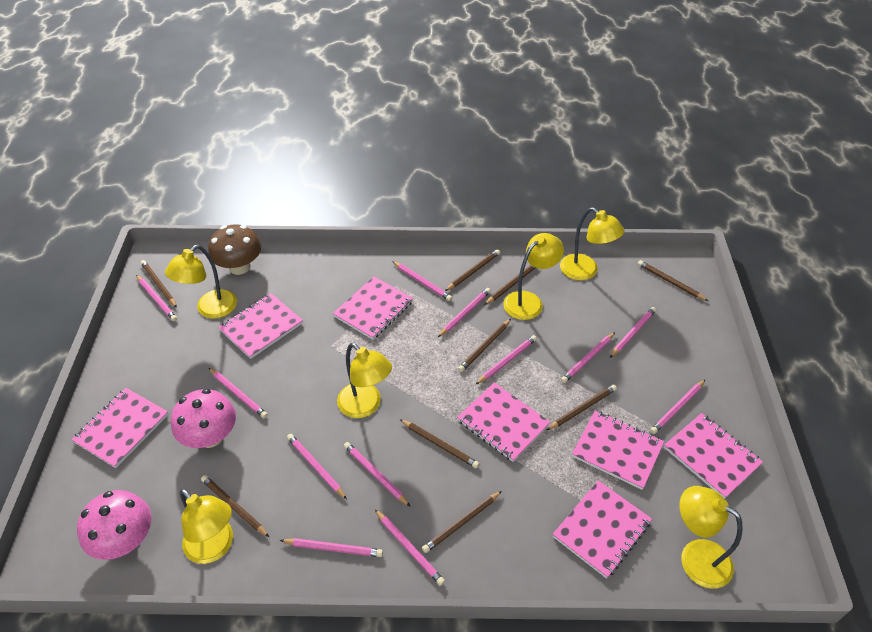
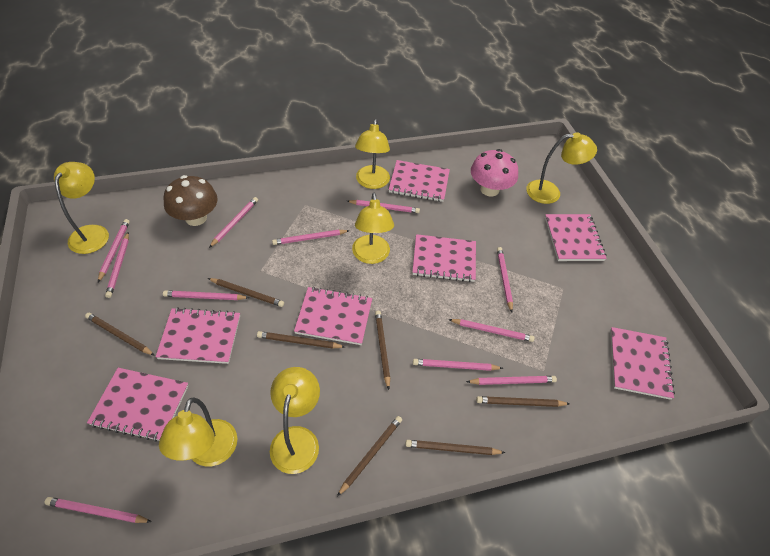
brown pencil: [141,260,177,307] [201,475,269,537] [400,419,479,468] [422,491,502,553] [445,250,500,291] [458,319,511,372] [485,265,535,305] [547,385,617,430] [638,260,708,301] = 9 -> [85,313,155,356] [208,278,284,307] [257,331,345,349] [337,416,402,496] [375,311,390,390] [405,440,505,455] [476,396,570,407] = 7
pink mushroom: [77,490,152,560] [171,389,236,448] = 2 -> [471,149,518,197] = 1
pink pencil: [136,275,177,321] [209,368,268,418] [280,538,383,557] [287,434,347,499] [344,442,411,507] [375,509,445,586] [392,261,452,301] [438,288,491,337] [475,335,537,385] [561,332,615,383] [610,307,656,358] [650,380,705,434] = 12 -> [45,497,152,523] [98,219,130,282] [105,233,129,298] [163,290,249,300] [209,197,258,248] [272,230,350,245] [347,200,420,213] [413,359,503,371] [448,319,534,342] [466,376,557,385] [497,247,513,313] = 11

